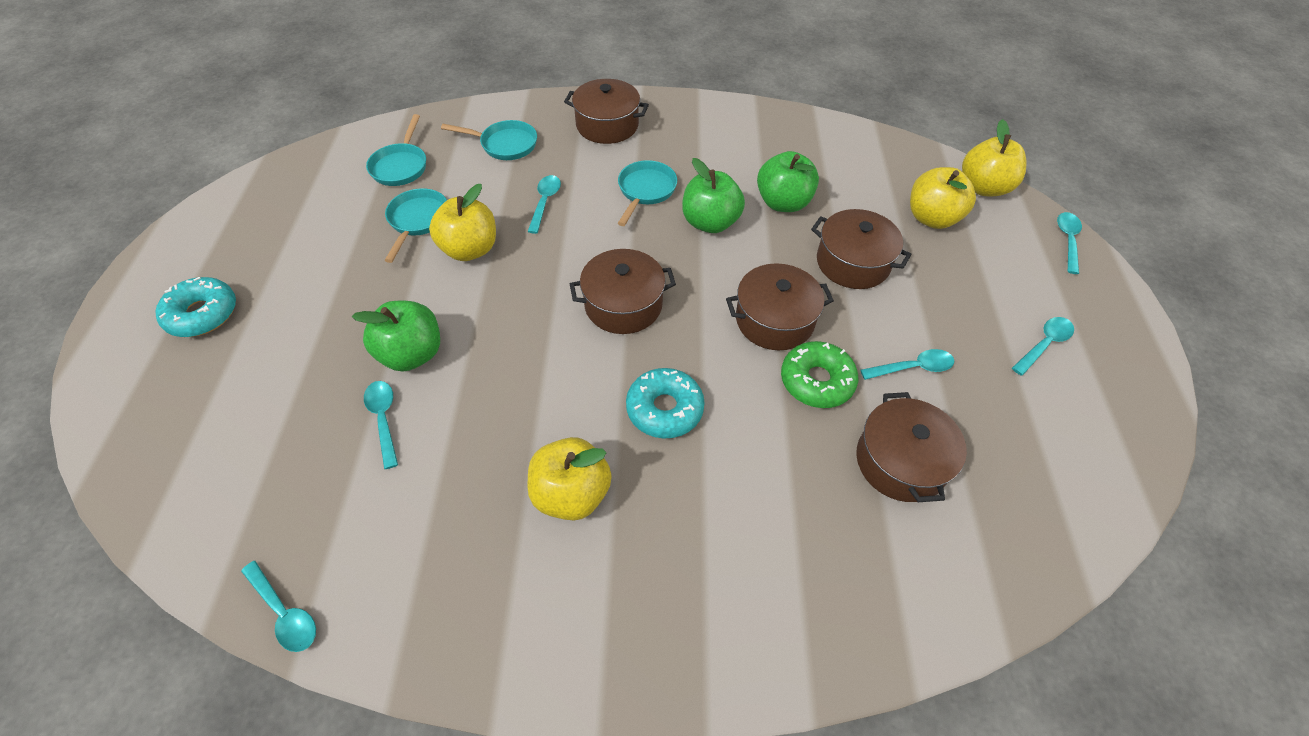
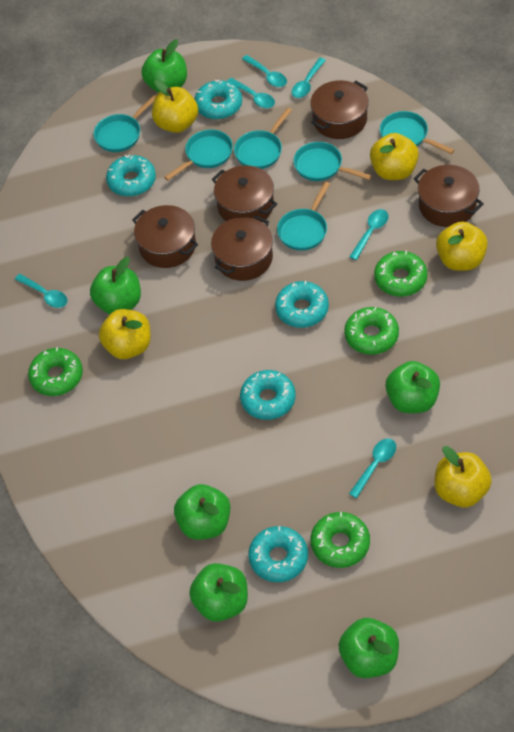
green apple: [352,301,440,372] [682,158,745,233] [757,151,819,212] = 3 -> [90,257,141,314] [141,39,187,93] [174,484,230,540] [189,563,248,622] [339,618,399,678] [386,361,440,413] = 6
green donut: [781,341,858,408] = 1 -> [28,347,83,396] [311,512,370,568] [344,307,399,355] [374,251,427,297] = 4
turquoise donut: [155,277,236,337] [626,368,705,438] = 2 -> [106,155,156,197] [195,80,242,120] [240,370,296,420] [248,526,308,582] [275,281,329,328] = 5
turquoise pan: [366,114,426,186] [384,188,447,263] [441,120,537,160] [618,160,677,226] = 4 -> [94,95,156,152] [164,129,233,181] [234,107,292,169] [277,182,330,251] [293,142,372,181] [380,111,454,154] = 6
yellow apple: [429,184,496,261] [528,437,612,521] [910,167,976,229] [962,119,1027,196] = 4 -> [99,309,151,359] [152,80,198,133] [370,133,419,180] [434,446,492,507] [436,221,488,271] = 5

